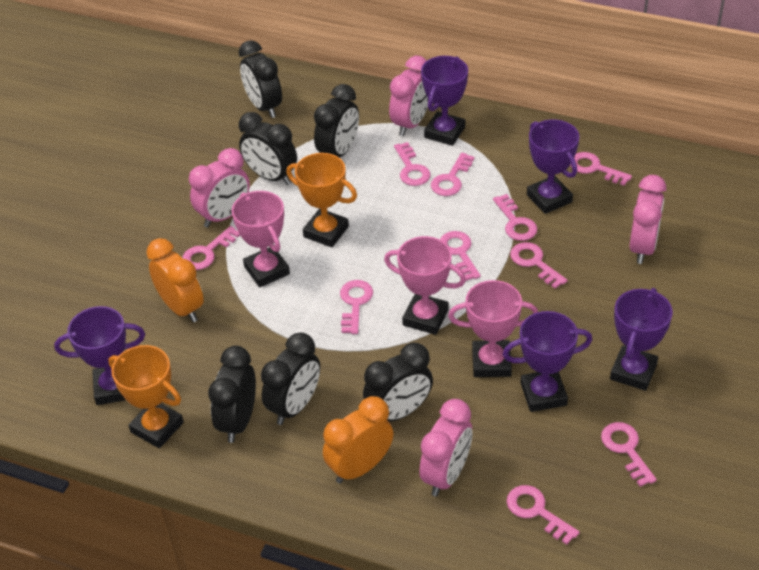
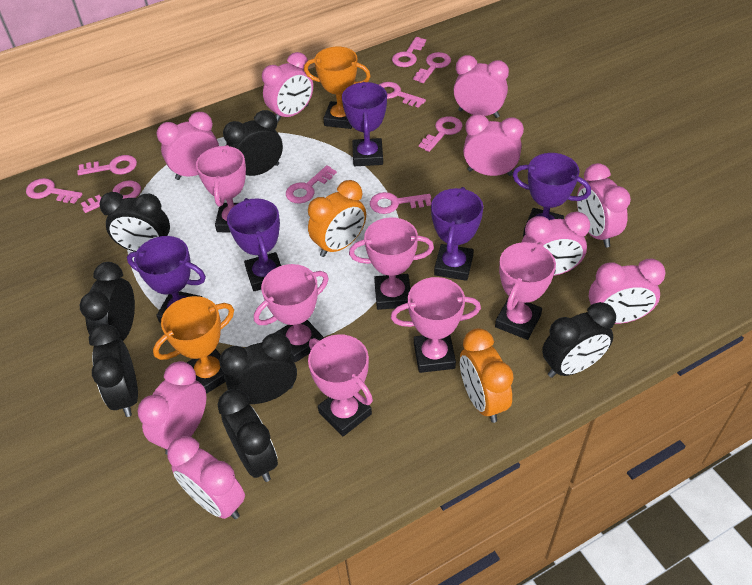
black clock: [208,346,256,443] [239,40,282,118] [239,112,297,185] [261,332,320,425] [314,84,359,158] [363,343,433,422] = 6 -> [80,262,135,341] [89,324,138,417] [99,192,170,252] [218,389,278,482] [219,333,297,404] [223,110,283,176] [542,302,616,378] = 7
pink clock: [189,148,250,228] [389,56,428,136] [419,399,472,496] [629,175,666,264] = 4 -> [138,361,206,455] [156,112,219,180] [167,436,245,519] [262,52,313,122] [454,55,509,118] [463,114,524,176] [521,212,590,276] [577,163,631,248] [589,258,666,324] = 9
pink key: [182,226,240,270] [340,280,373,334] [394,142,431,186] [431,153,474,196] [440,231,481,281] [493,194,537,241] [507,485,580,545] [510,242,567,288] [570,152,632,186] [601,422,657,487] = 10 -> [26,178,82,204] [77,155,137,175] [81,181,141,213] [286,165,337,203] [370,192,431,214] [379,82,426,108] [392,37,426,67] [413,52,451,83] [419,116,463,152] = 9
pink trophy: [232,191,290,287] [384,236,466,335] [448,280,538,377] = 3 -> [196,145,246,232] [254,264,329,362] [308,334,373,436] [349,218,434,310] [391,277,481,373] [495,242,556,340] = 6

